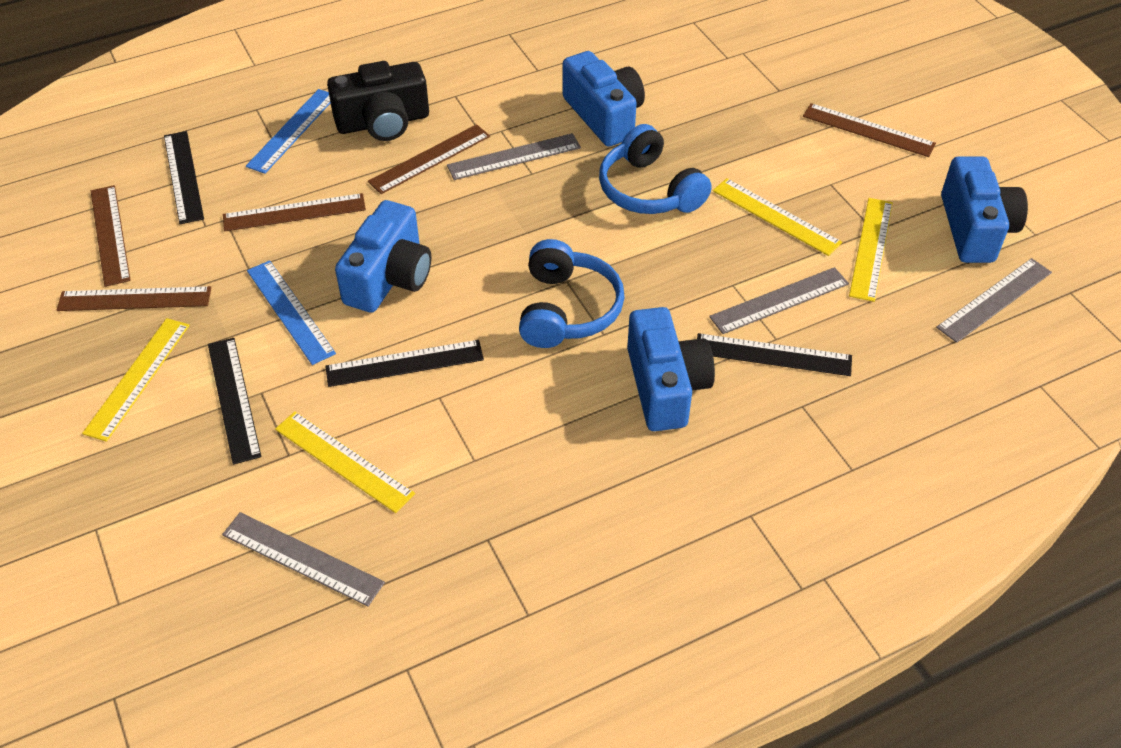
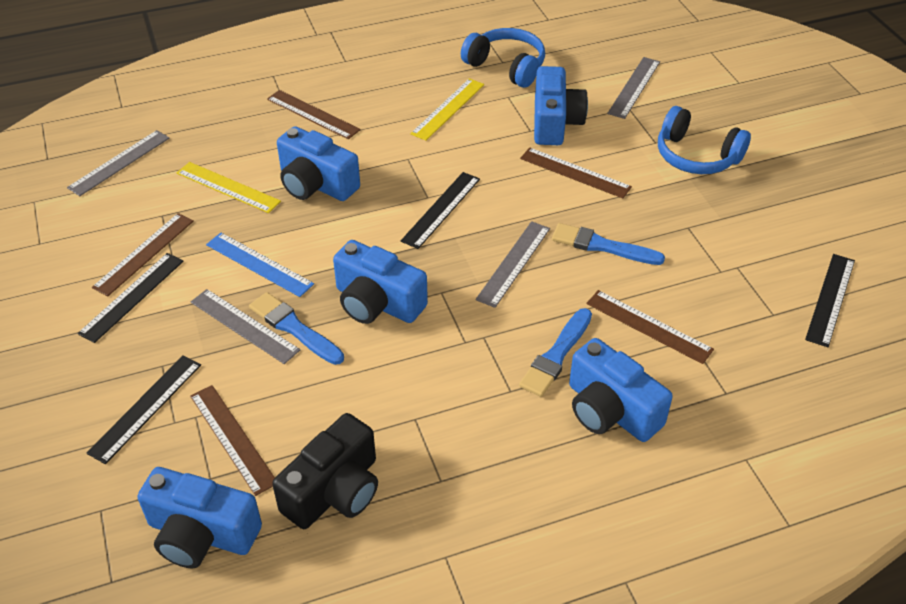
blue brush: none = 0 -> [249,292,344,365] [519,308,592,397] [552,223,665,265] = 3
blue camera: [335,200,431,313] [563,51,645,147] [627,307,715,431] [941,156,1028,263] = 4 -> [138,467,262,568] [277,126,360,201] [333,240,428,324] [534,66,588,145] [569,338,673,442] = 5
blue ruler: [246,89,331,174] [247,260,336,365] = 2 -> [206,233,314,297] = 1
yellow ruler: [82,318,190,442] [275,411,415,513] [713,178,842,256] [849,198,893,302] = 4 -> [177,162,281,213] [410,78,484,141] = 2

